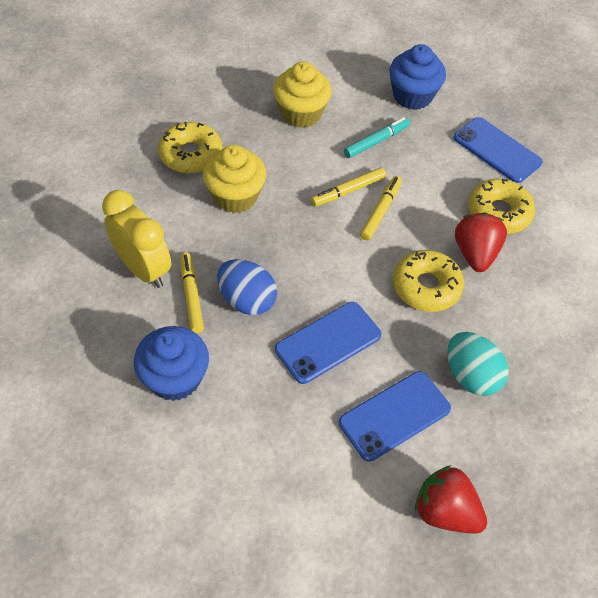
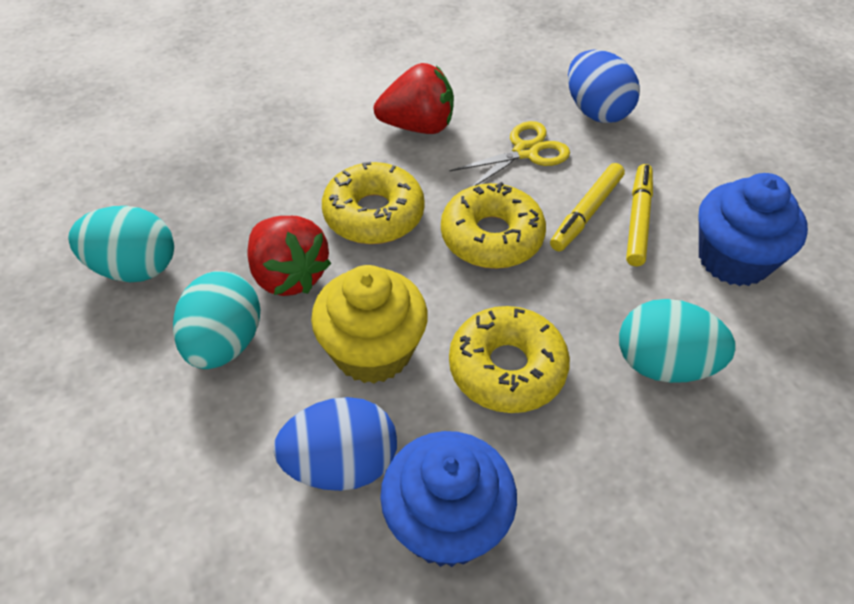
blue egg: [217,259,277,315] = 1 -> [273,397,397,491] [568,50,640,123] = 2
blue phone: [275,302,381,384] [339,371,451,462] [454,117,543,183] = 3 -> none = 0
turquoise egg: [447,332,509,396] = 1 -> [68,206,174,282] [173,271,260,369] [619,299,735,383] = 3
turquoise marker: [344,117,410,158] = 1 -> none = 0
yellow clock: [102,190,171,288] = 1 -> none = 0
yellow cupcake: [203,145,266,213] [273,61,332,128] = 2 -> [311,265,428,384] = 1
yellow marker: [180,253,204,334] [311,167,386,206] [360,176,402,241] = 3 -> [550,163,625,251] [626,164,653,266] = 2
yellow scissors: none = 0 -> [449,121,570,187] = 1

